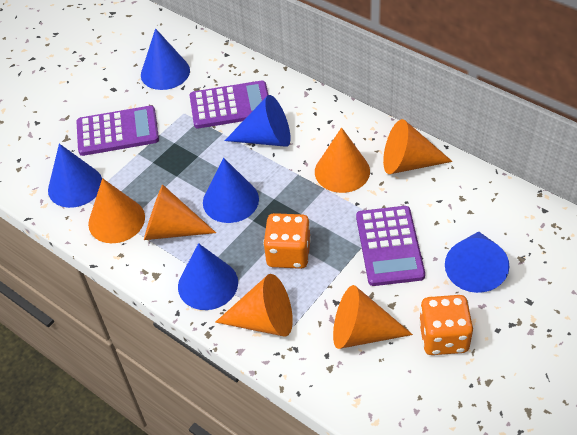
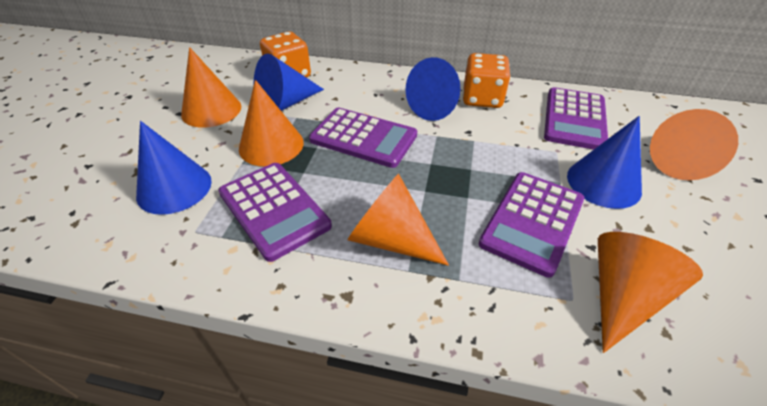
blue cone: [48,143,102,208] [141,28,190,90] [178,243,238,310] [203,158,259,223] [224,95,291,147] [445,231,509,293] = 6 -> [136,121,212,215] [254,54,324,111] [406,57,460,121] [567,116,642,209] = 4
orange cone: [88,178,145,243] [144,184,216,240] [215,274,293,337] [315,127,370,193] [333,285,413,349] [383,119,453,174] = 6 -> [181,47,241,128] [239,80,304,166] [347,174,449,266] [598,232,703,353] [650,109,738,180] = 5
purple calculator: [77,106,159,156] [190,81,268,128] [356,206,425,286] = 3 -> [218,163,332,262] [309,107,417,168] [479,172,584,278] [544,87,608,150] = 4

